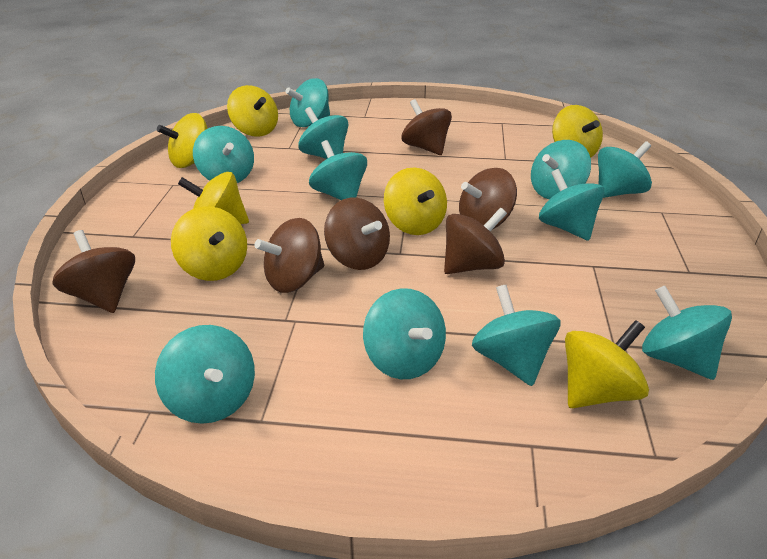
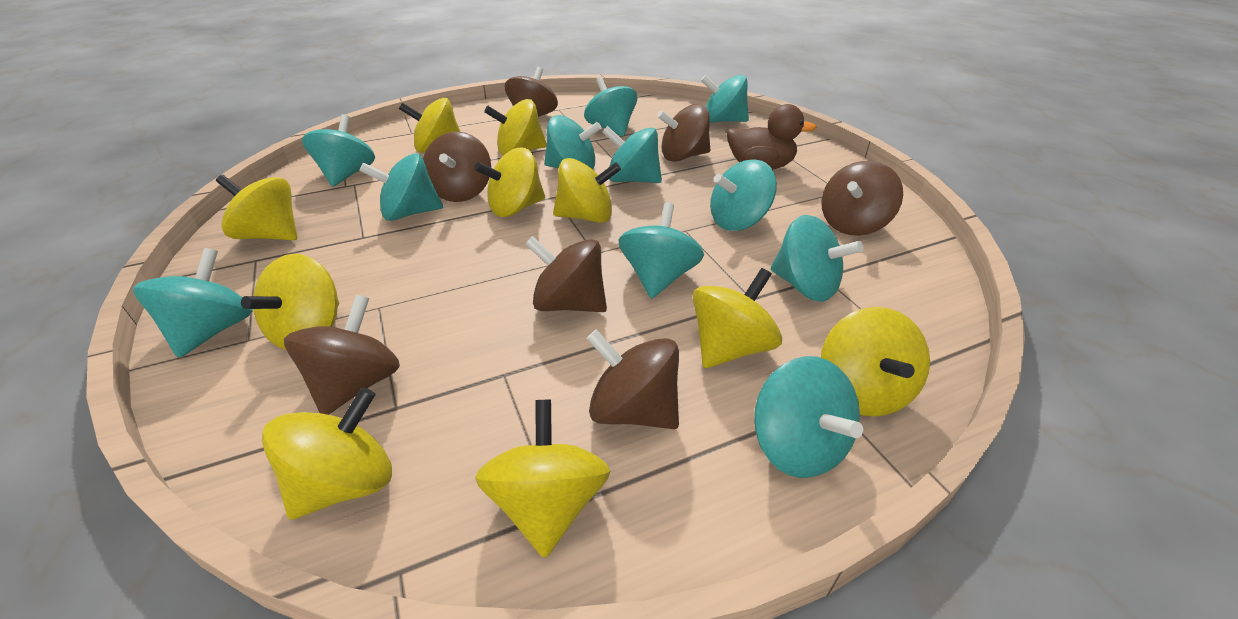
brown duck: none = 0 -> [727,104,816,170] = 1
brown spinning top: [53,230,135,313] [254,218,324,293] [324,198,390,270] [402,99,452,155] [444,208,507,274] [459,168,517,230] = 6 -> [284,295,400,415] [423,132,491,202] [505,67,558,117] [525,236,607,312] [586,329,679,429] [657,104,710,162] [821,161,903,236] = 7
yellow spinning top: [157,113,208,168] [171,206,247,281] [178,172,249,224] [227,85,278,137] [384,167,447,235] [552,105,603,158] [565,320,649,408] = 7 -> [216,175,297,240] [241,254,339,350] [262,387,392,520] [399,98,461,153] [474,147,545,217] [475,400,611,558] [484,99,547,155] [553,158,621,223] [692,268,782,368] [821,307,930,417] = 10

